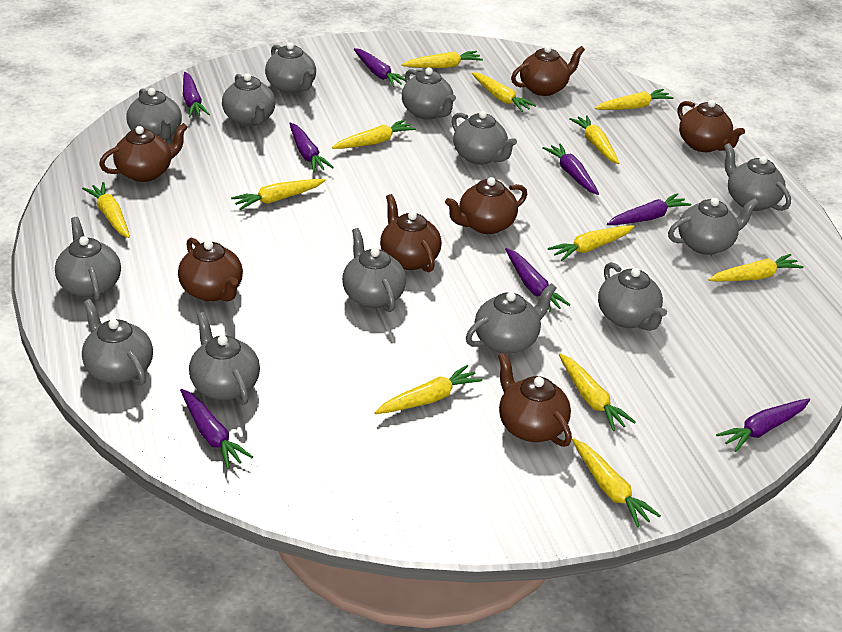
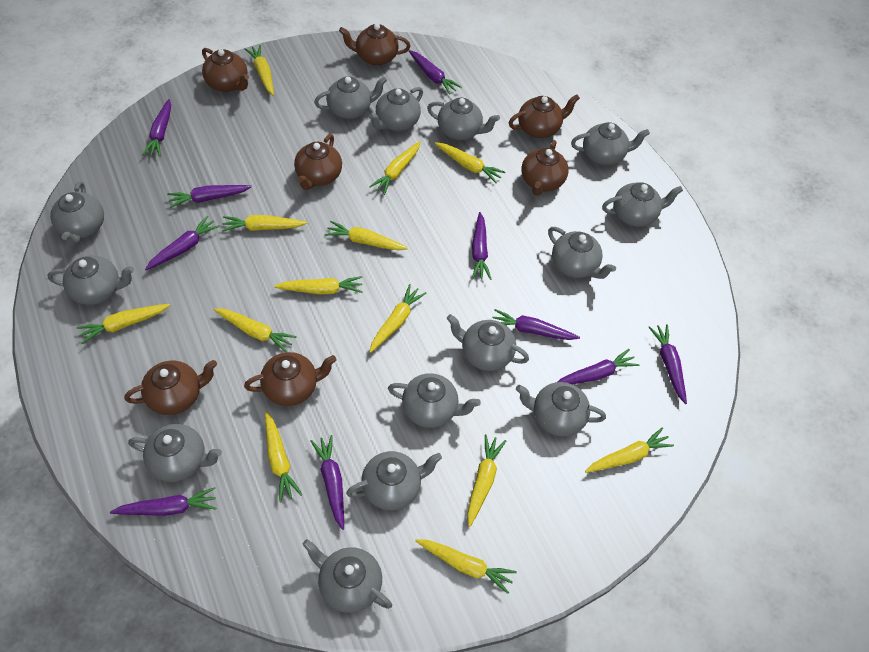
grey teapot: [55,217,121,301] [82,299,153,386] [126,88,182,140] [189,312,260,405] [222,73,275,126] [265,42,316,94] [342,228,406,312] [402,68,456,120] [452,111,517,165] [466,283,557,354] [598,262,667,331] [668,198,759,255] [724,143,791,211] = 13 -> [48,256,134,305] [50,181,104,246] [128,424,222,482] [302,539,392,613] [314,76,387,119] [346,451,442,510] [368,87,423,131] [388,373,481,428] [427,98,500,140] [447,314,529,371] [516,382,606,437] [548,227,616,279] [571,122,650,165] [602,182,683,227] = 14
purple carrot: [180,389,253,469] [183,72,210,117] [289,122,334,172] [354,48,405,87] [505,248,570,312] [543,143,599,195] [607,193,691,225] [716,399,810,452] = 8 -> [110,487,216,516] [142,99,171,157] [145,216,220,270] [167,185,252,208] [310,435,344,530] [409,50,462,95] [472,212,491,280] [492,309,580,340] [558,349,639,384] [649,324,687,404] = 10
yellow carrot: [82,182,130,238] [231,179,326,210] [332,119,416,149] [375,365,482,414] [401,51,483,68] [472,72,537,112] [548,225,635,261] [559,353,636,431] [569,115,619,164] [572,438,661,527] [594,89,674,110] [708,254,804,282] = 12 -> [77,304,170,344] [213,308,297,352] [222,215,308,232] [245,45,274,96] [265,411,303,502] [274,276,363,295] [325,221,408,250] [369,141,421,195] [370,284,426,353] [415,539,517,594] [435,142,505,183] [467,434,506,527] [585,428,674,473] = 13

